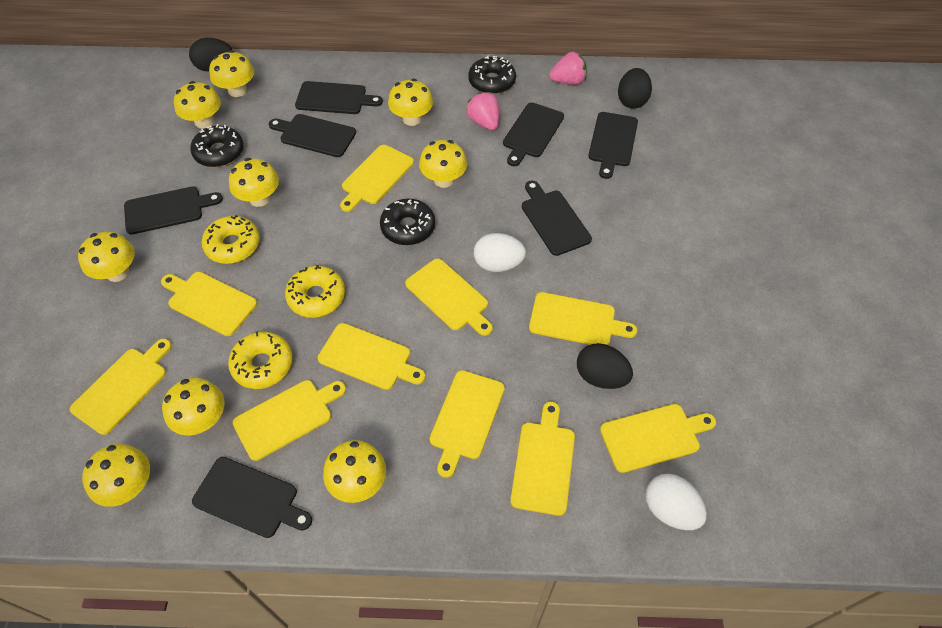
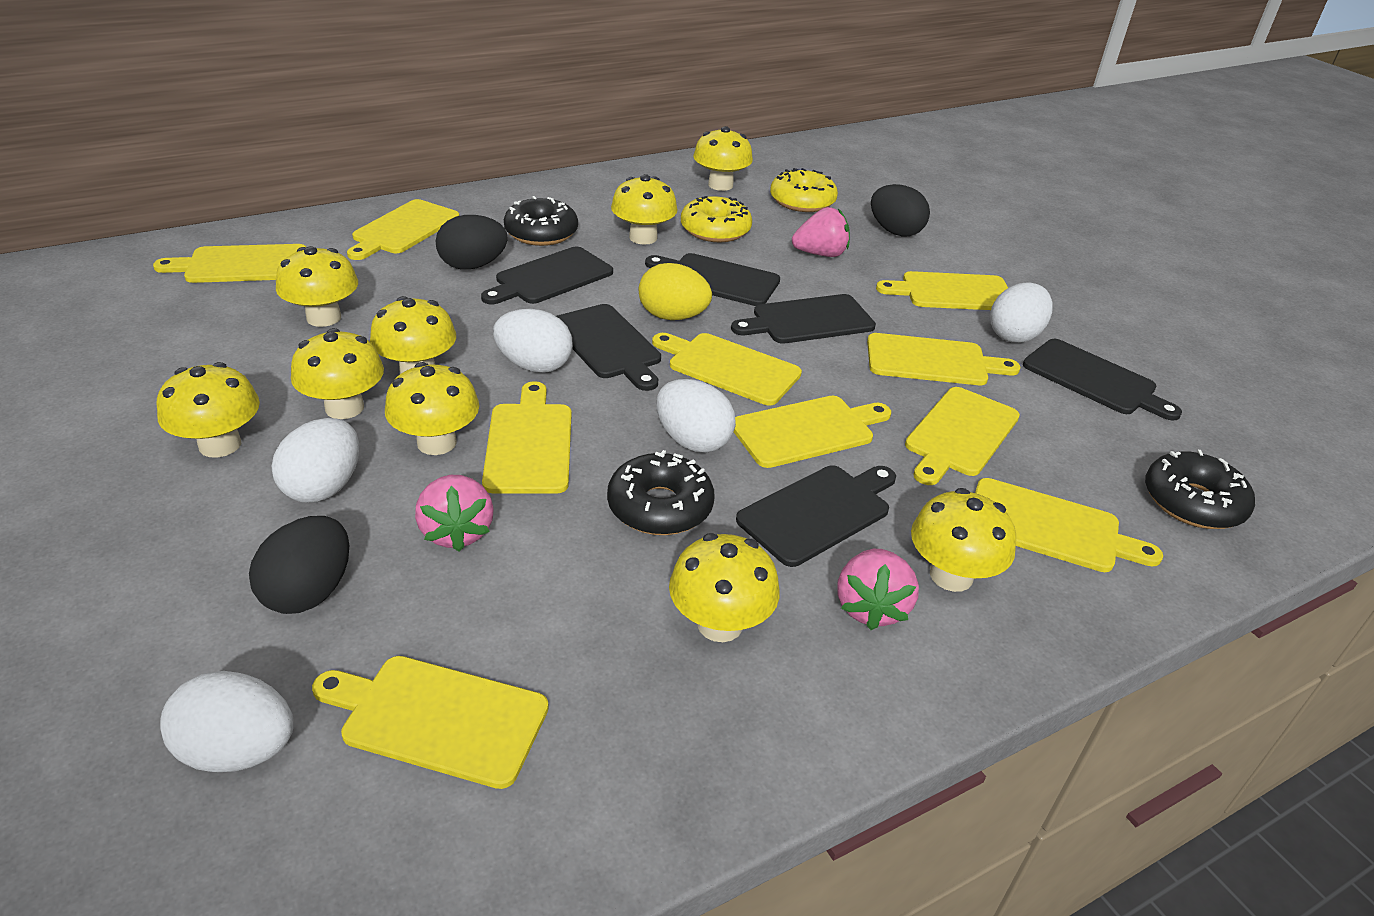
black cutting board: [124,186,223,235] [192,457,312,538] [268,114,356,157] [295,81,383,114] [503,103,564,166] [522,181,592,256] [588,112,638,179] = 7 -> [481,247,613,304] [556,304,661,391] [645,253,780,306] [731,294,876,344] [736,465,896,567] [1023,339,1182,421] = 6
pink strawberry: [466,92,499,130] [549,52,587,85] = 2 -> [415,475,494,552] [792,207,850,257] [837,549,919,630] = 3
white egg: [474,233,526,272] [645,474,707,530] = 2 -> [160,671,293,772] [272,418,359,503] [493,309,573,373] [656,379,736,453] [990,283,1053,343] = 5
yellow donut: [202,215,260,264] [228,331,293,389] [285,265,345,318] = 3 -> [681,196,752,242] [770,168,838,212] = 2
yellow egg: none = 0 -> [639,263,712,320] = 1

